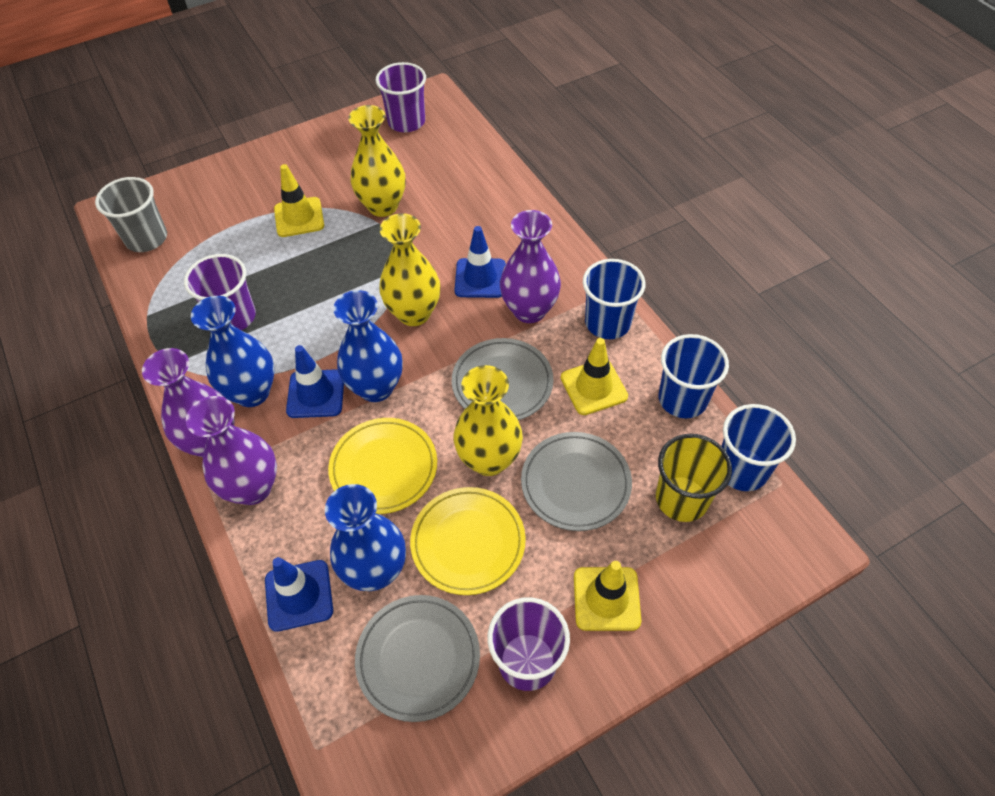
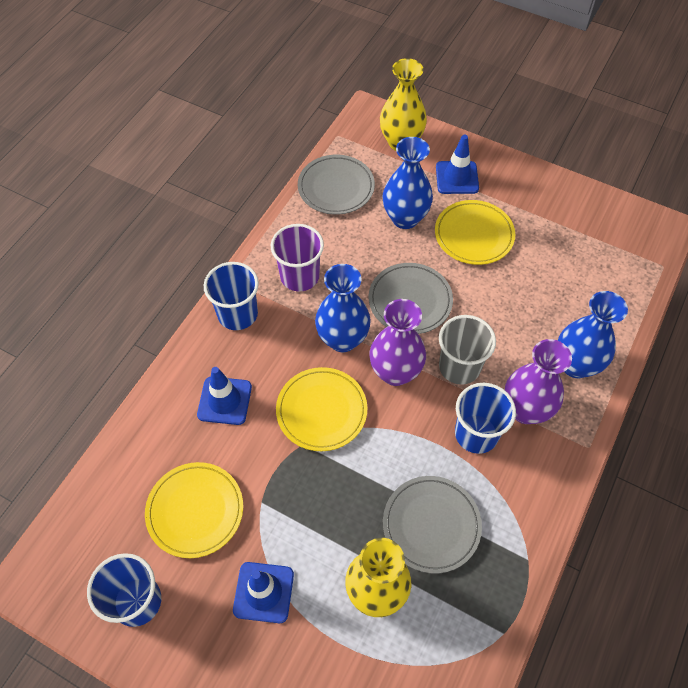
purple cup: [184,254,256,330] [376,62,426,132] [488,597,570,691] = 3 -> [271,224,324,291] = 1
purple vase: [142,348,235,457] [186,396,277,505] [500,210,561,323] = 3 -> [370,299,426,386] [505,339,572,424] = 2
yellow cup: [656,434,732,522] = 1 -> none = 0
yellow plate: [328,418,437,514] [410,487,526,595] = 2 -> [145,462,243,558] [276,367,368,451] [435,200,515,265] = 3
yellow traffic cone: [274,164,324,237] [561,338,628,415] [574,561,641,631] = 3 -> none = 0
yellow vase: [348,105,406,217] [379,213,440,326] [453,365,523,476] = 3 -> [345,538,411,617] [380,58,427,151] = 2

